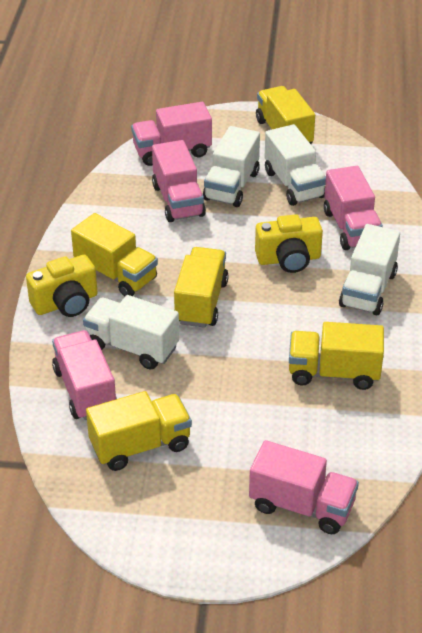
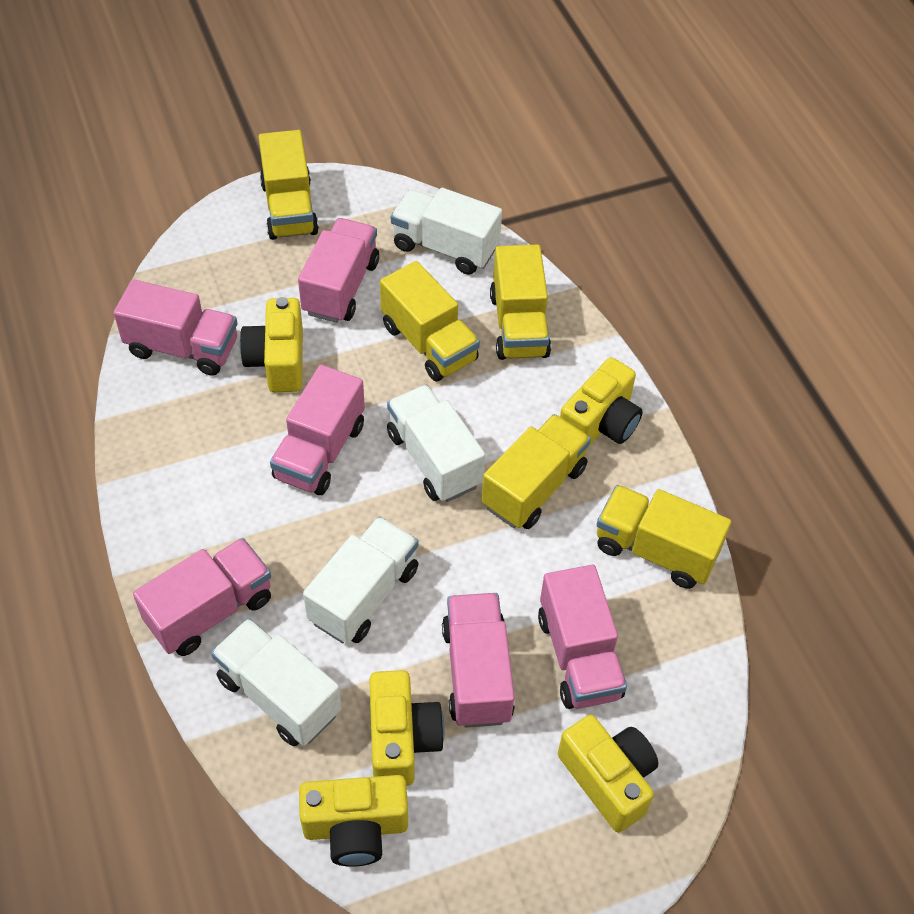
pink truck: [52,330,117,420] [131,102,212,166] [152,140,206,222] [249,440,359,534] [324,166,383,250] = 5 -> [114,279,237,376] [133,538,271,656] [270,365,365,495] [298,218,379,323] [442,593,515,728] [538,565,627,709] = 6
yellow camera: [26,255,98,317] [255,214,323,273] = 2 -> [240,297,303,392] [299,775,408,867] [369,670,445,786] [558,715,658,832] [560,357,643,448] = 5

